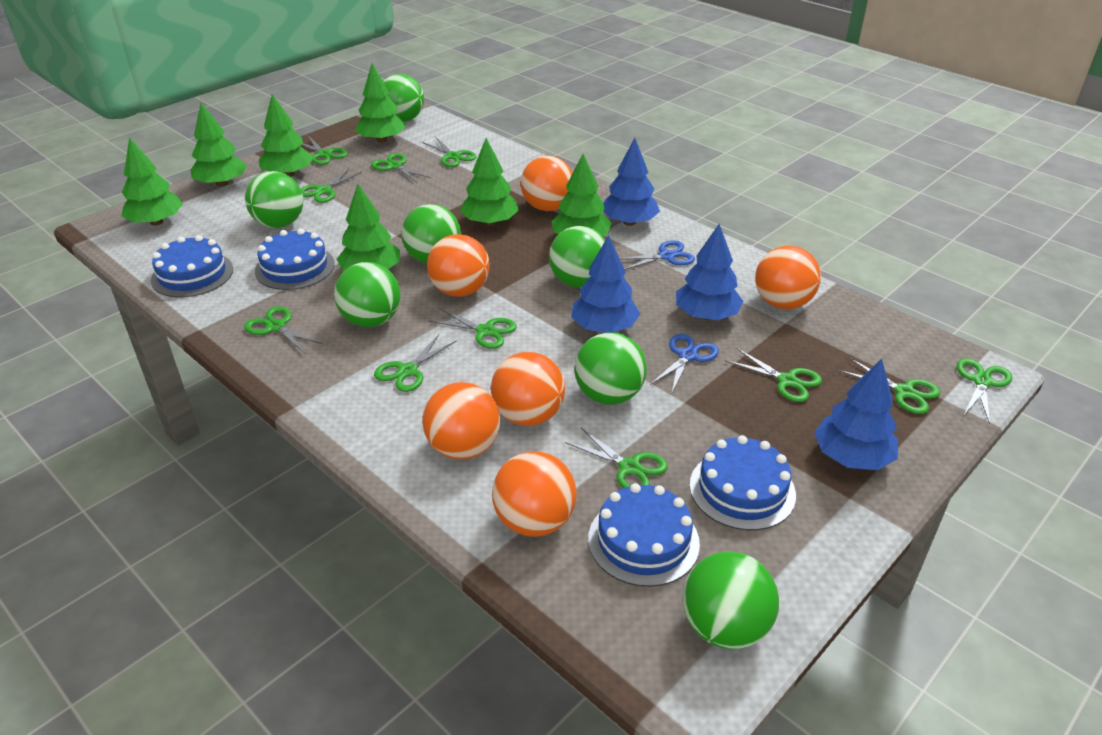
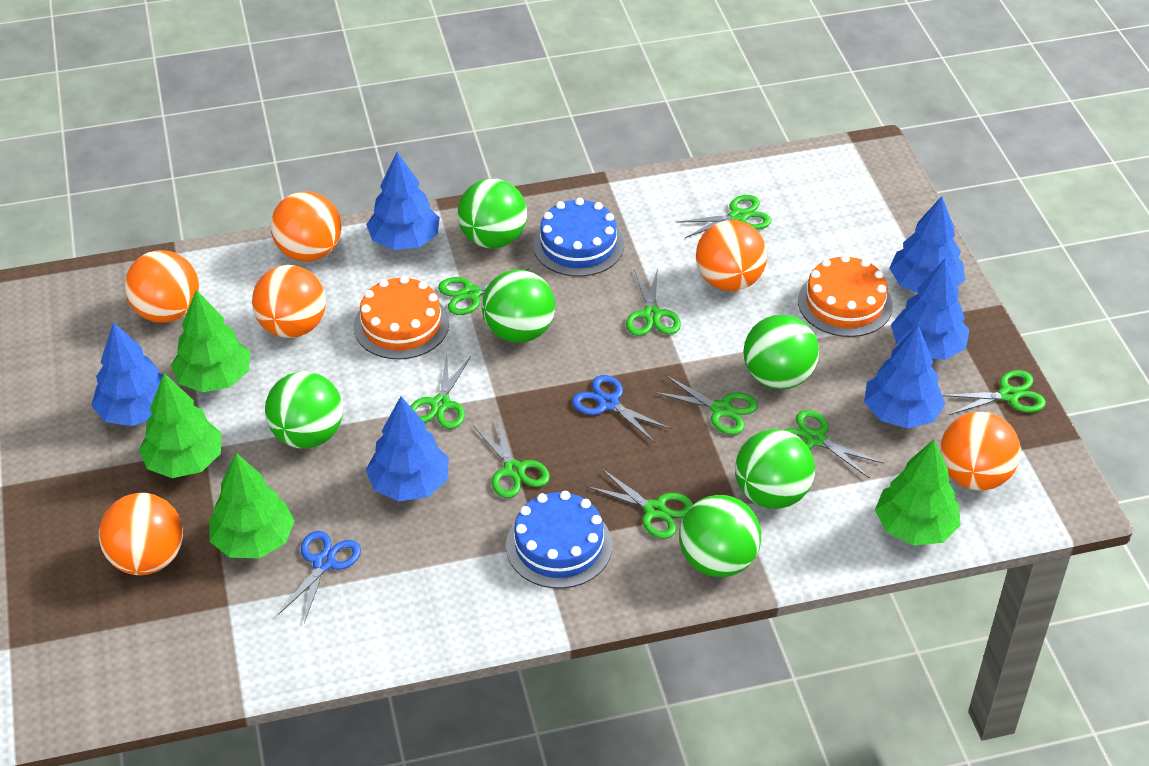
blue cake: [151,235,233,297] [255,229,335,290] [588,483,700,587] [690,435,796,530] = 4 -> [506,491,612,589] [533,198,624,277] = 2
blue tree: [571,235,640,333] [603,138,660,226] [676,224,744,320] [814,359,898,470] = 4 -> [91,323,163,426] [366,152,440,250] [366,396,449,501] [864,325,945,428] [889,196,965,293] [891,259,969,360] = 6
green ball: [245,171,304,228] [334,262,401,327] [383,74,424,122] [401,204,461,263] [549,226,605,288] [574,333,647,405] [682,551,779,649] = 7 -> [265,371,343,448] [458,179,527,248] [482,270,555,343] [679,495,761,577] [735,429,815,509] [743,315,819,390] = 6
green scissors: [244,306,323,354] [301,169,362,203] [302,136,348,165] [371,153,431,183] [374,334,457,392] [422,137,476,167] [428,308,517,349] [565,428,668,488] [725,348,822,402] [839,358,940,414] [957,358,1012,424] = 11 -> [410,354,471,429] [438,269,529,315] [473,417,550,498] [587,469,693,539] [626,268,681,336] [654,375,758,435] [676,195,771,238] [785,410,883,479] [942,370,1046,415] = 9
green tree: [121,137,183,226] [191,103,247,187] [259,94,314,177] [336,184,400,271] [355,63,406,143] [460,138,519,226] [551,154,612,236] = 7 -> [139,373,222,478] [171,290,250,393] [209,453,295,558] [875,440,961,545] = 4
orange cake: none = 0 -> [354,276,449,359] [798,255,893,337] = 2

